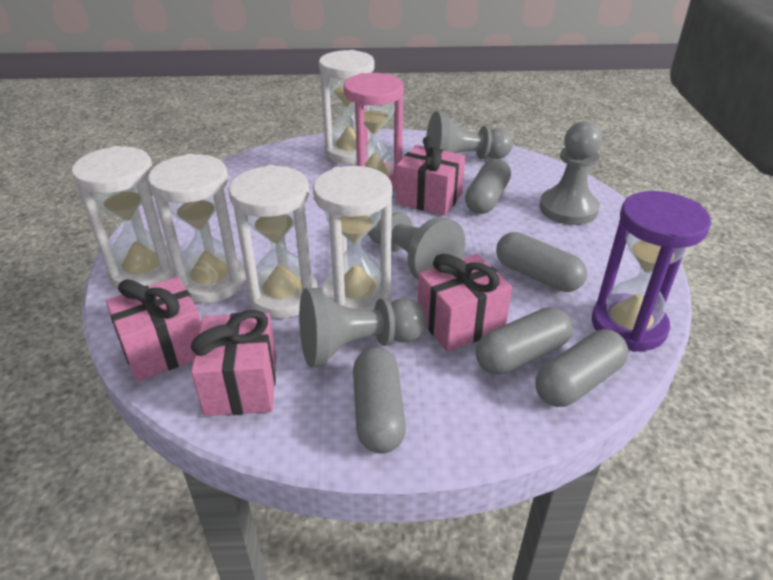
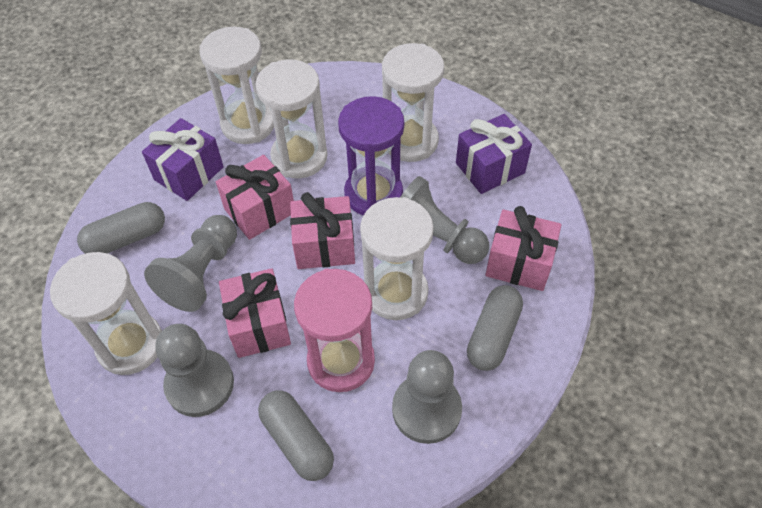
grey capsule: [353,347,406,454] [465,159,511,214] [475,307,573,375] [496,232,587,292] [535,329,629,407] = 5 -> [77,202,165,254] [258,390,334,481] [467,285,523,371] = 3
purple gift: none = 0 -> [142,118,224,201] [456,114,532,194] = 2

